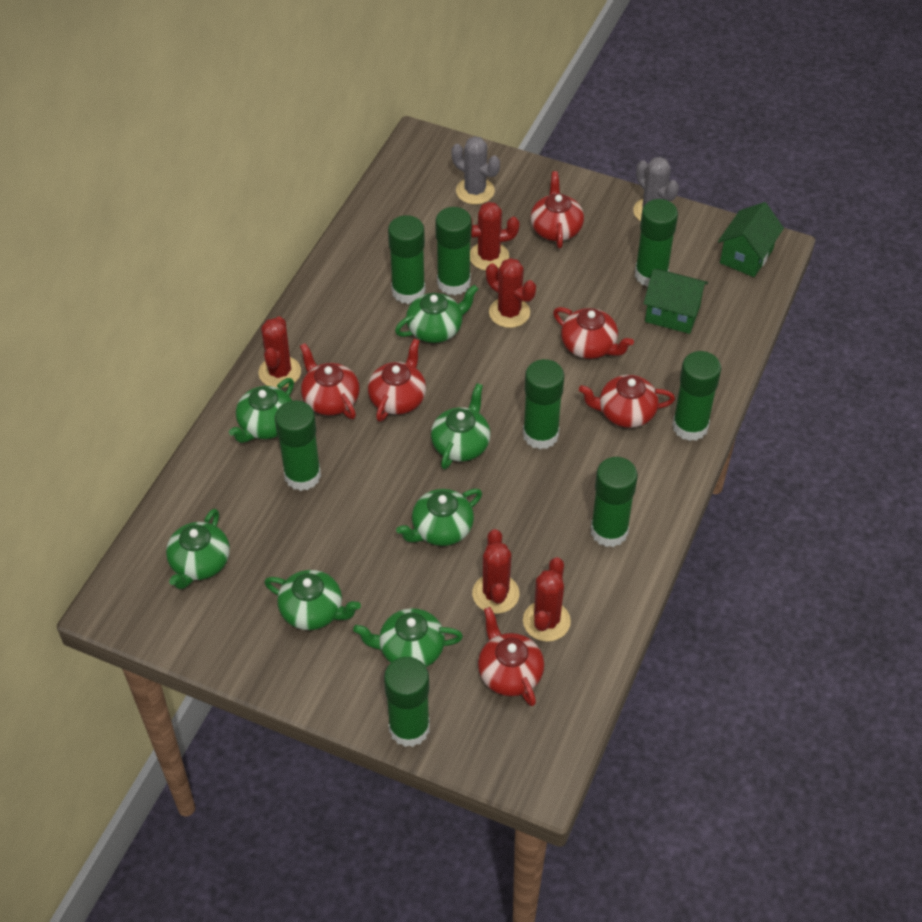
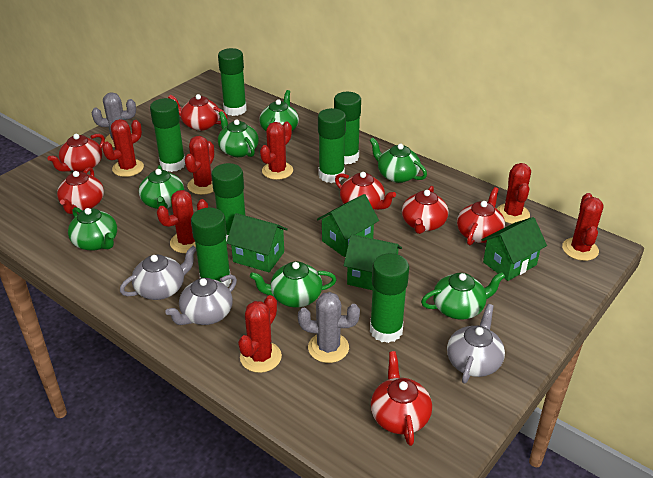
green glue stick: [275,400,321,491] [384,657,430,747] [388,215,426,304] [435,207,472,295] [523,359,564,449] [591,457,638,547] [635,199,678,287] [672,351,721,441] = 8 -> [150,98,185,172] [191,208,231,287] [211,163,246,242] [218,48,247,116] [318,108,346,183] [334,92,361,164] [370,253,409,343] = 7
green house: [644,269,708,334] [718,202,784,277] = 2 -> [227,213,288,272] [317,194,379,257] [344,234,402,290] [482,217,547,281] = 4
grey teapot: none = 0 -> [120,246,196,300] [165,275,237,325] [447,304,505,384] = 3
red cactus: [259,316,301,388] [470,202,520,271] [472,529,520,614] [486,258,536,328] [523,557,571,642] = 5 -> [102,119,144,177] [157,190,208,253] [184,136,214,195] [238,295,282,373] [260,122,293,180] [497,163,531,224] [562,193,604,261] = 7
red teapot: [300,343,359,419] [368,339,426,422] [478,607,544,706] [530,171,584,248] [553,307,634,359] [579,375,675,428] = 6 -> [48,134,105,172] [57,167,104,214] [168,94,228,131] [335,172,396,210] [371,351,432,446] [402,186,448,234] [457,187,505,245] = 7

